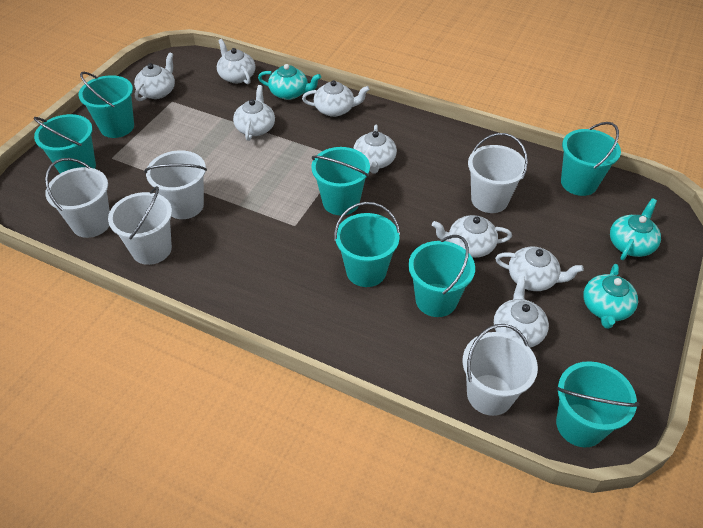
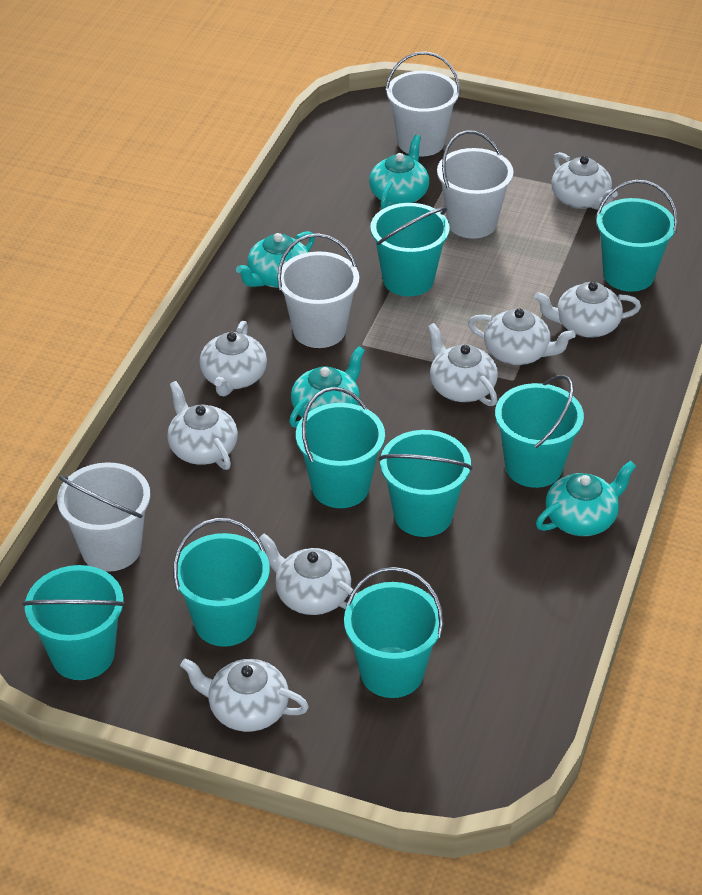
turquoise bucket: [33,114,96,173] [79,72,134,138] [311,147,370,215] [334,202,400,287] [408,235,475,317] [556,361,640,447] [561,122,621,196] = 7 -> [23,565,125,680] [173,518,270,647] [296,387,385,508] [344,567,444,698] [370,203,450,296] [378,430,473,537] [495,375,584,488] [596,180,678,292] = 8
turquoise teapot: [258,64,321,100] [583,264,638,329] [610,198,661,260] = 3 -> [236,231,315,288] [289,346,365,428] [369,135,429,209] [536,461,636,536] = 4
white bucket: [45,158,110,238] [108,186,172,265] [144,150,207,219] [463,324,538,416] [468,133,528,213] = 5 -> [57,462,150,572] [277,233,359,348] [385,51,460,156] [437,130,513,239] = 4

